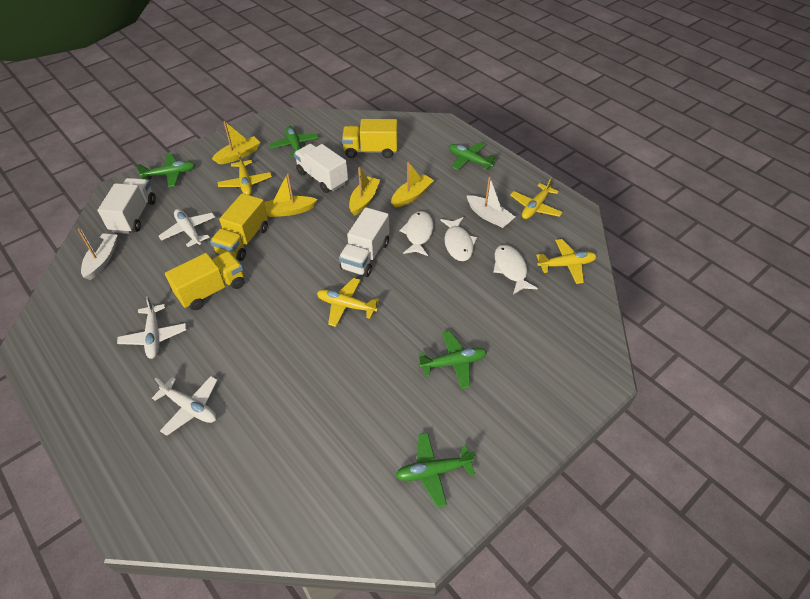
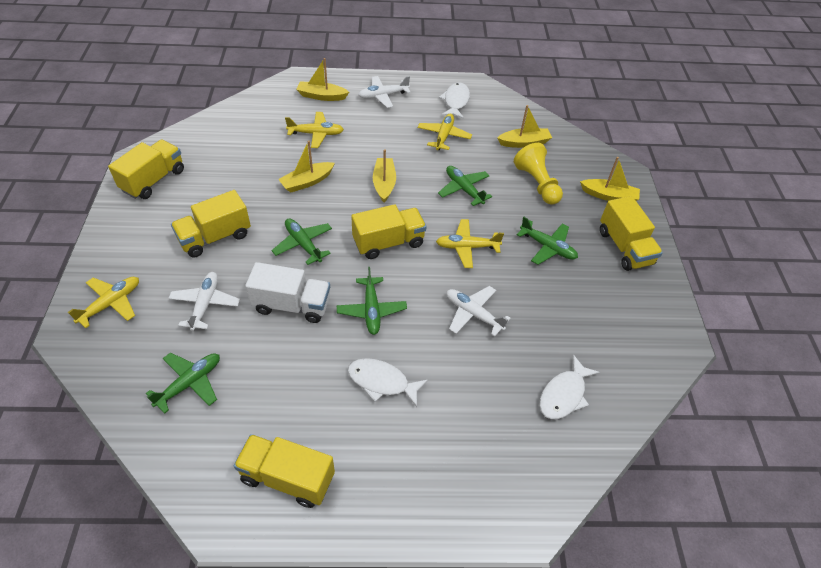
white boat: [77,228,118,280] [466,177,515,228] = 2 -> none = 0
white truck: [98,178,156,234] [294,144,348,193] [339,207,389,277] = 3 -> [245,262,330,323] = 1
yellow boat: [212,121,261,164] [264,173,318,217] [349,167,380,216] [391,162,434,208] = 4 -> [278,141,335,193] [296,58,349,101] [373,149,396,202] [497,105,552,148] [580,157,640,201] = 5
yellow pawn: none = 0 -> [514,143,563,205] = 1
yellow truck: [165,251,244,310] [210,193,268,261] [342,119,398,158] = 3 -> [108,139,184,199] [171,190,251,257] [234,434,335,508] [351,204,427,259] [600,196,663,271] = 5

